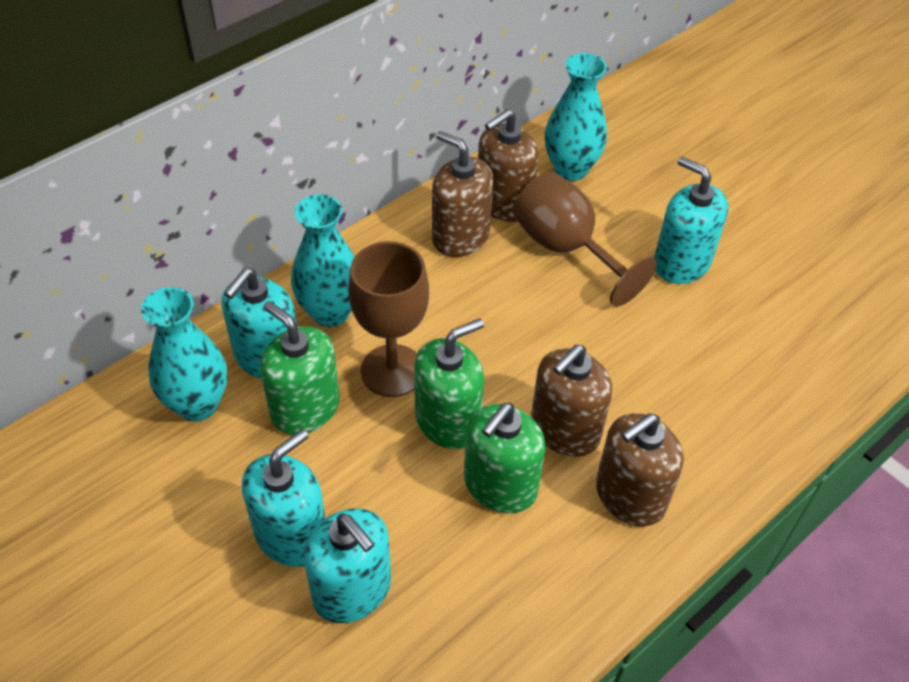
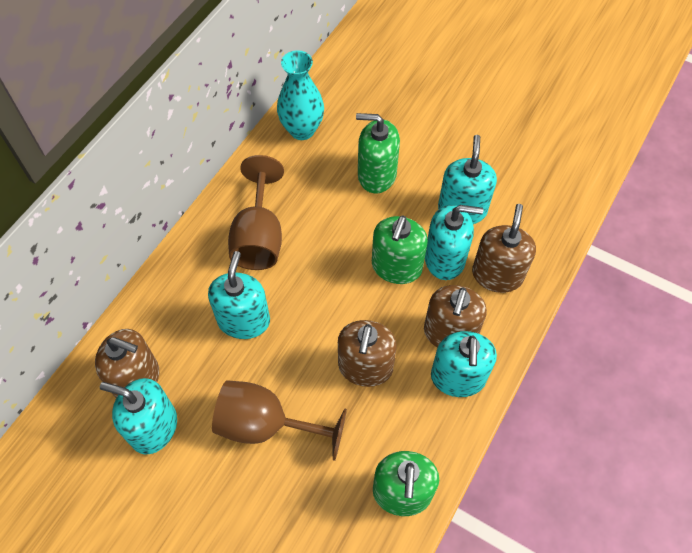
turquoise soap dispenser: [222,268,297,379] [242,429,326,567] [304,508,391,623] [654,157,728,284] = 4 -> [100,378,177,455] [208,251,270,339] [425,205,484,280] [431,331,497,397] [438,135,497,224] = 5
turquoise vase: [141,287,227,421] [291,194,355,327] [545,53,607,181] = 3 -> [277,50,324,140] = 1

